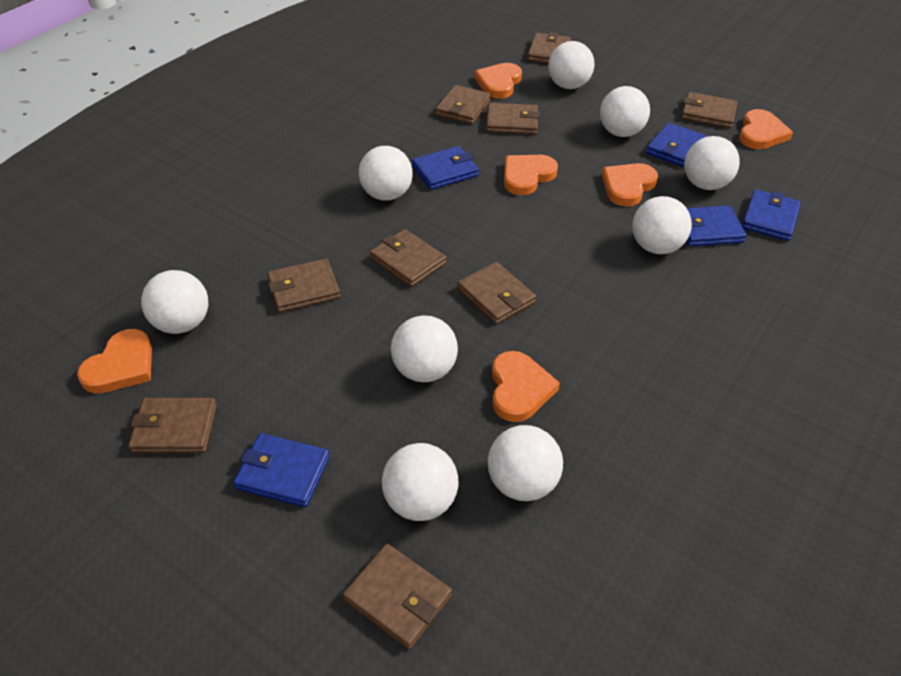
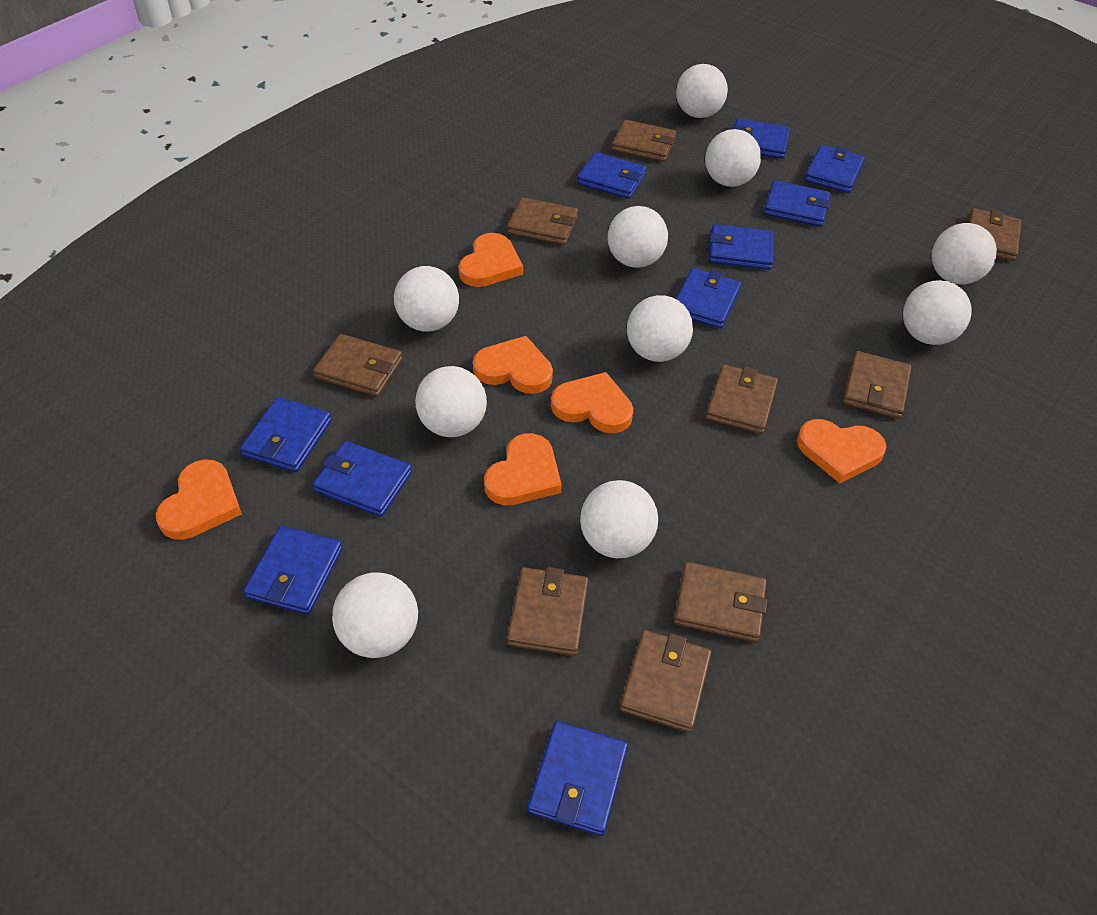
blue wallet: [233,433,330,507] [412,146,479,190] [646,123,707,167] [686,205,747,246] [742,189,801,241] = 5 -> [240,397,332,472] [244,525,343,614] [313,441,412,517] [527,721,628,836] [577,152,647,199] [676,268,741,328] [709,224,773,270] [732,118,790,159] [764,180,830,227] [805,145,864,193] = 10
white ball: [141,270,208,334] [359,146,413,201] [382,443,459,521] [391,315,458,382] [488,425,563,501] [548,41,595,89] [600,86,650,137] [632,196,692,254] [684,136,740,190] = 9 -> [332,572,418,658] [394,266,459,332] [415,366,487,437] [580,480,658,558] [608,206,668,268] [627,295,693,362] [676,64,728,118] [705,129,761,187] [903,280,972,345] [931,223,997,284] = 10

